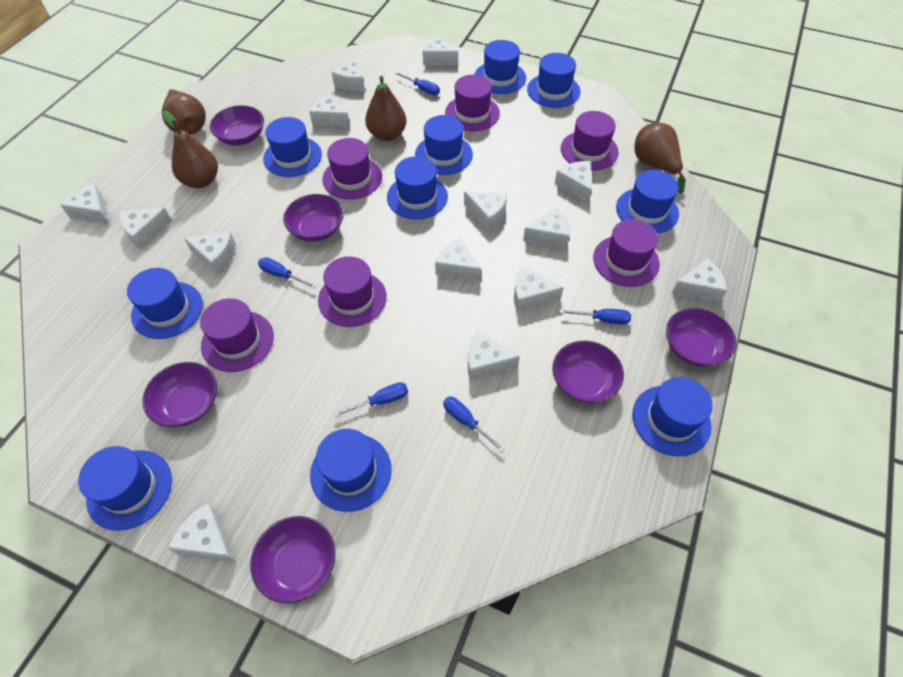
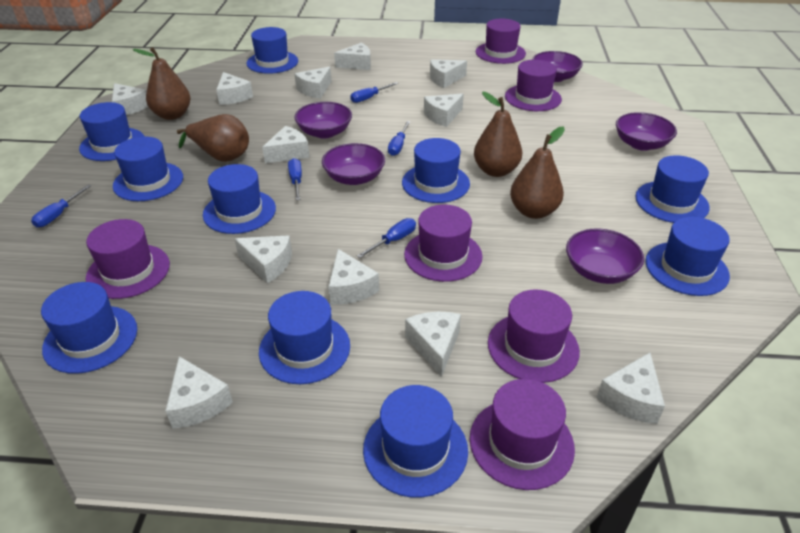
purple bowl: [142,362,217,427] [210,105,264,146] [250,516,335,603] [283,194,344,242] [552,341,624,403] [666,308,736,367] = 6 -> [294,102,352,138] [322,143,385,185] [532,51,583,82] [566,229,644,284] [616,112,677,151] = 5
white cheese: [60,183,109,224] [119,208,172,249] [168,503,235,562] [184,232,236,275] [309,93,350,127] [332,56,365,91] [422,35,458,65] [435,237,482,282] [464,191,507,231] [468,331,520,380] [514,266,563,312] [523,207,570,249] [555,161,592,204] [672,258,727,303] = 14 -> [112,83,148,115] [165,356,233,429] [216,72,253,105] [235,236,292,283] [262,126,309,163] [295,67,332,99] [328,249,379,304] [334,43,371,70] [405,312,461,377] [424,93,464,127] [430,59,467,88] [596,353,665,424] = 12

